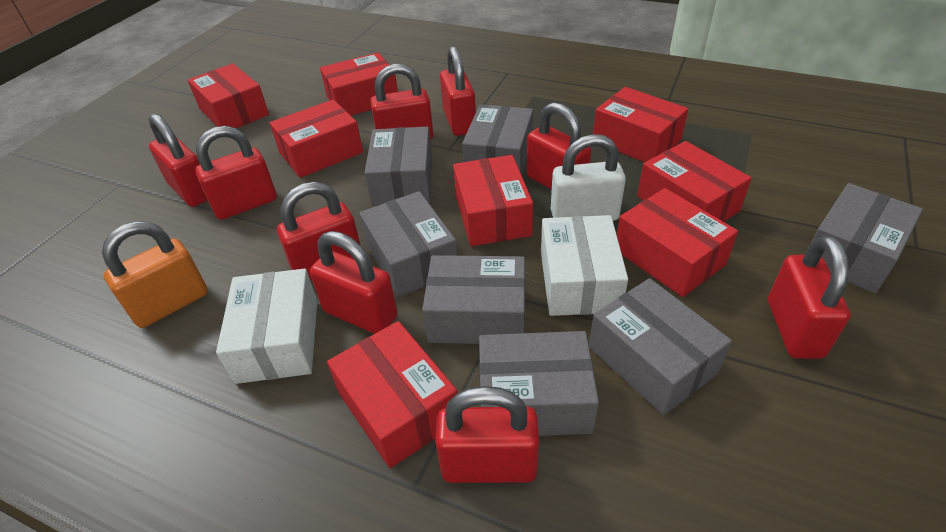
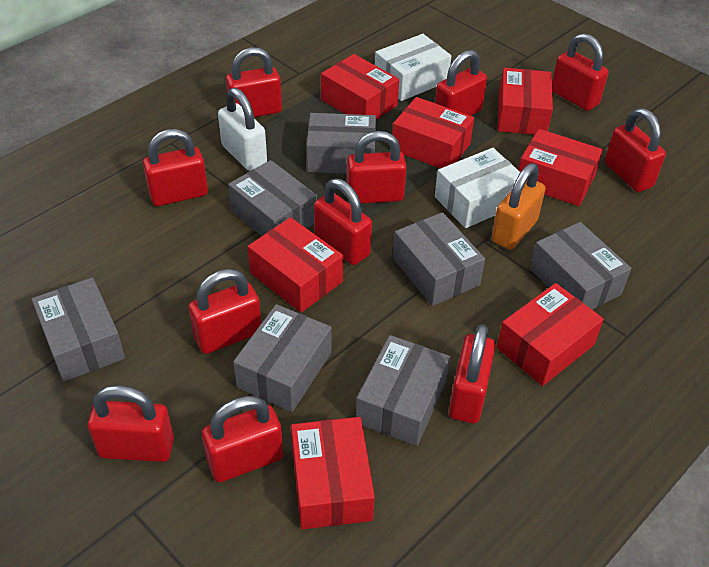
red box: [188,64,269,128] [270,99,363,178] [320,52,398,115] [327,321,458,468] [453,155,533,246] [593,87,688,162] [617,188,738,297] [637,141,752,222] = 8 -> [248,217,343,313] [291,417,375,529] [321,54,399,120] [392,97,474,168] [497,283,604,386] [498,68,553,135] [518,129,603,206] = 7
red padlock: [149,113,208,207] [195,126,277,220] [277,182,360,280] [310,231,398,334] [370,64,433,140] [435,386,539,483] [440,46,476,136] [527,102,591,190] [768,235,851,359] = 9 -> [87,385,174,462] [143,129,208,206] [188,269,261,354] [202,396,283,482] [226,47,282,117] [314,179,372,265] [347,131,407,204] [435,50,487,116] [449,324,495,423] [552,33,608,111] [605,108,666,192] = 11

